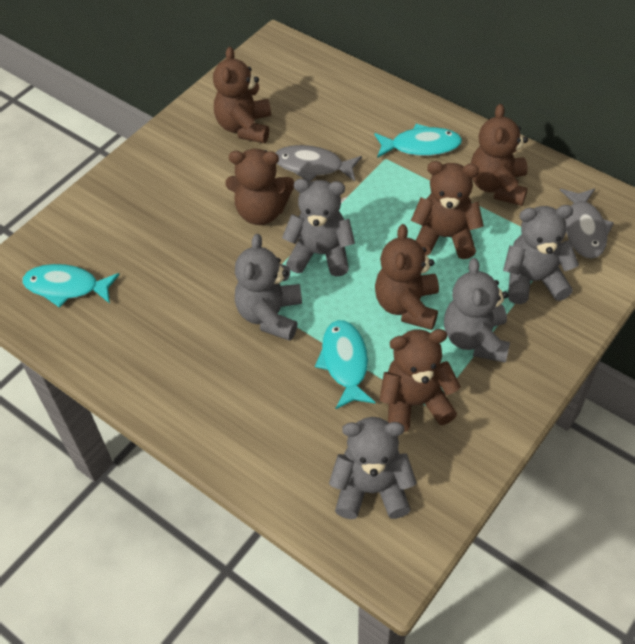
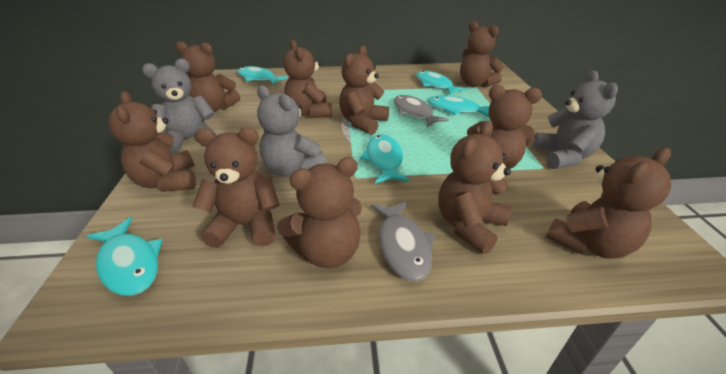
brown teddy bear: [213,47,271,143] [226,149,294,225] [375,224,439,330] [380,329,461,432] [411,161,484,259] [471,104,528,206] = 6 -> [108,91,196,192] [176,41,240,112] [193,127,280,248] [277,157,362,268] [284,40,332,118] [339,46,389,135] [439,121,511,254] [460,21,504,88] [467,85,542,169] [546,148,671,259] = 10
grey teddy bear: [235,234,302,341] [282,179,355,277] [329,417,417,519] [444,258,510,363] [503,205,579,304] = 5 -> [142,59,217,154] [257,85,327,177] [533,70,618,169] = 3
turquoise fish: [22,264,120,308] [315,320,376,410] [374,124,462,158] = 3 -> [86,217,162,296] [238,66,288,85] [360,134,410,184] [416,71,467,95] [427,95,489,117] = 5

